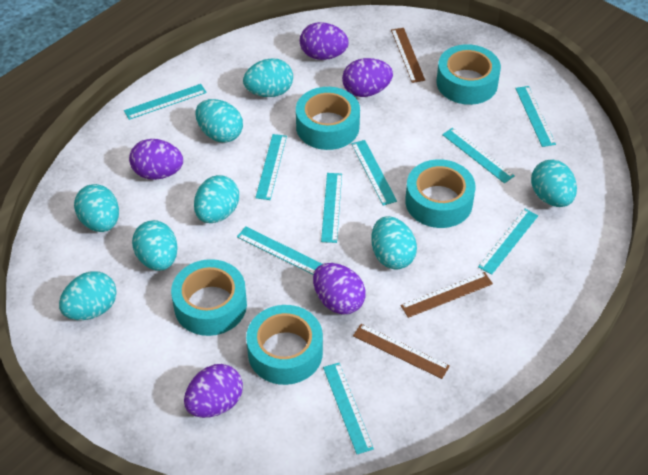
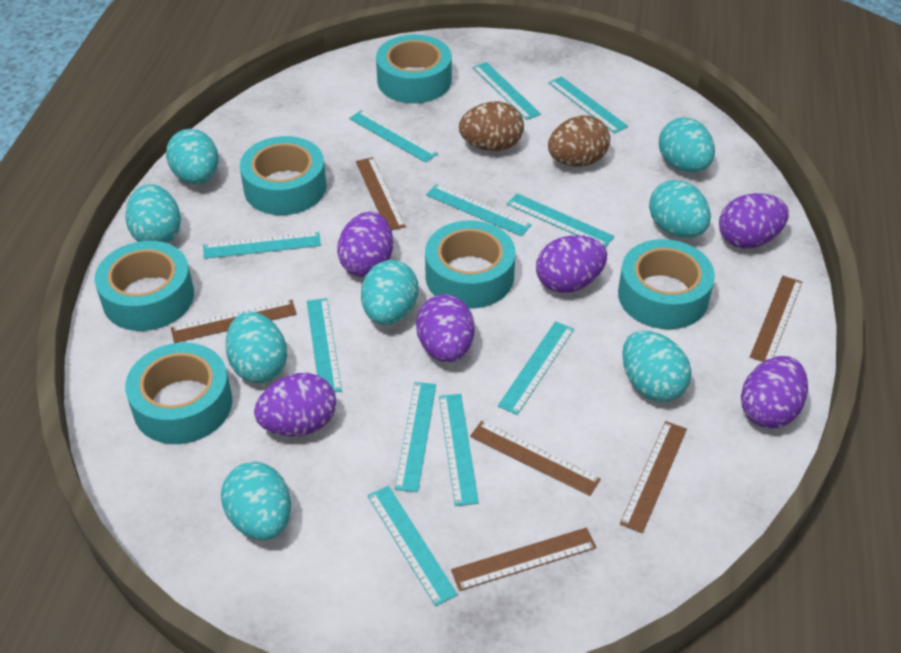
brown egg: none = 0 -> [459,101,524,151] [548,115,610,167] = 2
brown ruler: [353,324,450,379] [391,28,425,83] [400,272,493,318] = 3 -> [171,299,297,343] [356,157,406,230] [451,528,596,591] [470,421,601,496] [620,421,687,533] [750,276,802,362] = 6
purple egg: [129,139,183,180] [184,364,243,418] [300,22,349,60] [313,263,366,315] [342,58,393,97] = 5 -> [254,373,336,437] [337,212,393,277] [416,294,475,362] [536,235,607,293] [719,193,789,249] [741,356,808,428] = 6
turquoise ruler: [124,84,207,120] [237,226,322,275] [255,134,287,200] [321,173,342,243] [323,363,374,454] [351,140,397,205] [442,128,515,183] [478,209,538,275] [515,86,556,147] = 9 -> [203,232,321,259] [307,298,342,392] [349,110,438,163] [367,486,458,606] [395,382,436,492] [426,184,531,236] [439,394,479,506] [472,62,541,120] [498,321,574,415] [507,193,614,247] [548,76,628,133] = 11
turquoise tape: [171,259,247,336] [246,305,323,385] [296,87,360,150] [405,159,476,228] [437,44,501,105] = 5 -> [95,241,194,331] [125,343,232,444] [240,136,327,215] [376,34,452,103] [425,220,515,309] [618,239,715,329] = 6

